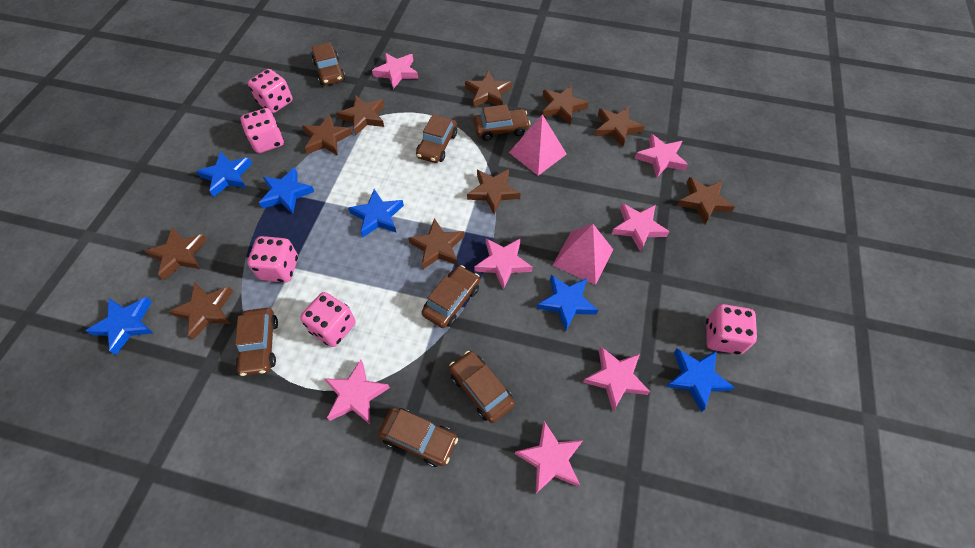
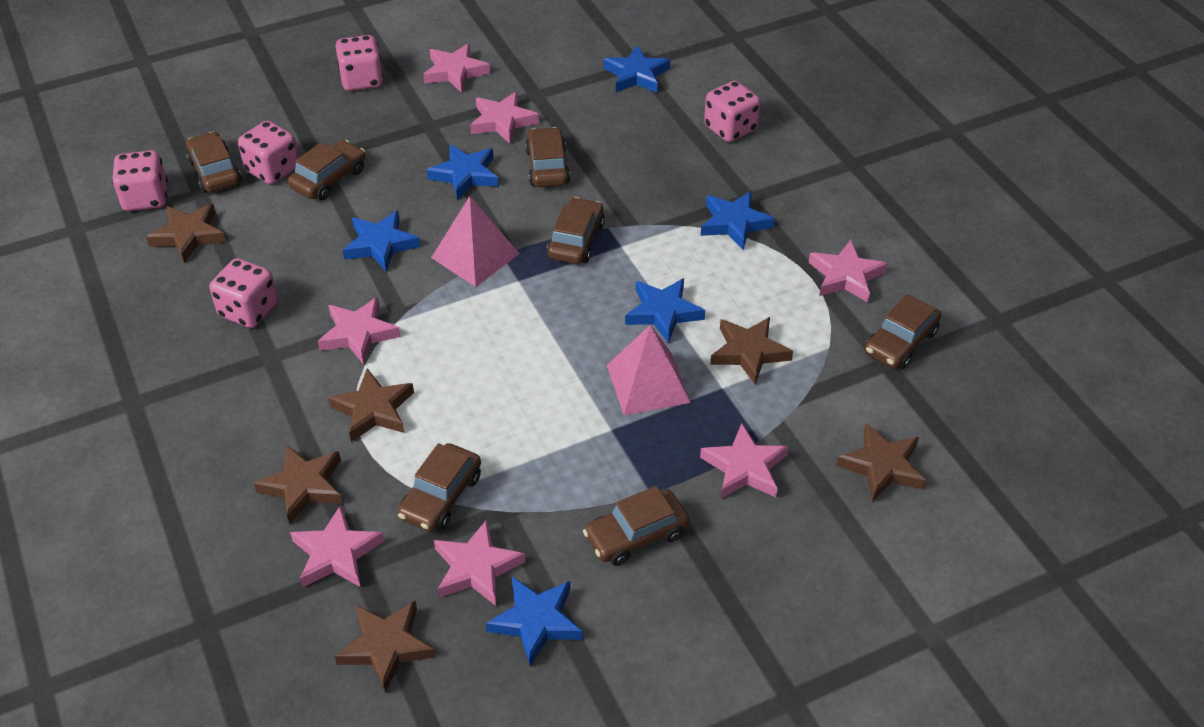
brown star: [145,227,208,280] [168,282,233,340] [302,114,352,155] [337,95,385,136] [408,218,465,269] [465,70,512,107] [467,169,521,214] [543,85,589,125] [595,106,645,147] [677,177,735,224] = 10 -> [146,204,226,263] [254,445,343,524] [328,368,414,442] [334,601,435,693] [710,317,793,385] [836,423,926,502] = 6

